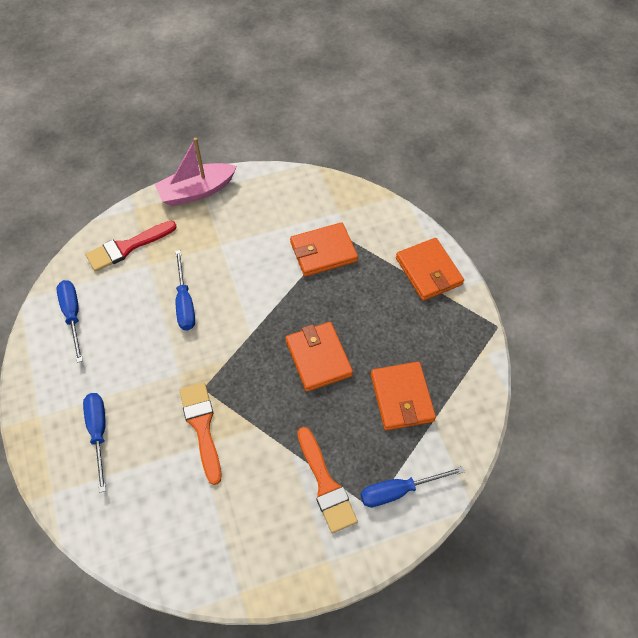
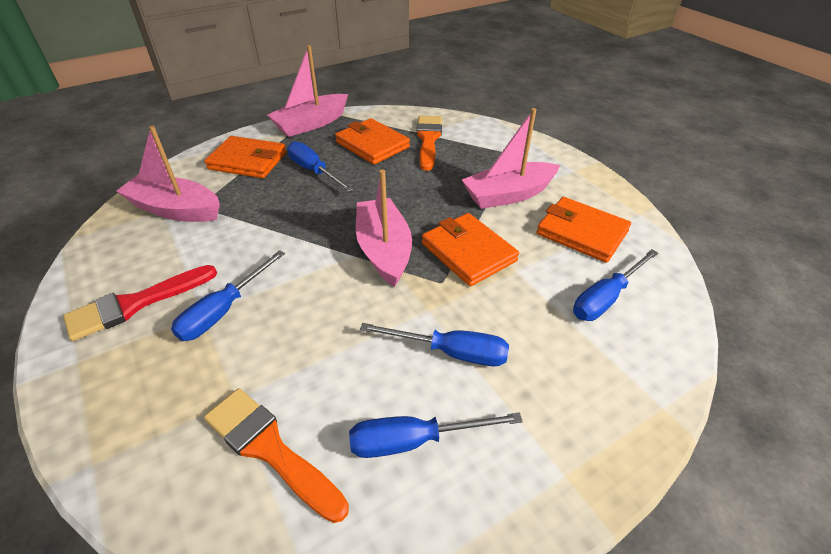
blue screwdriver: [56,280,83,363] [83,393,106,493] [175,250,195,330] [361,466,465,507] = 4 -> [171,250,285,341] [287,141,354,192] [349,412,523,458] [360,323,509,366] [573,249,658,321] = 5
pink boat: [155,138,237,206] = 1 -> [116,126,220,222] [267,45,348,137] [356,170,412,287] [462,108,560,209] = 4

